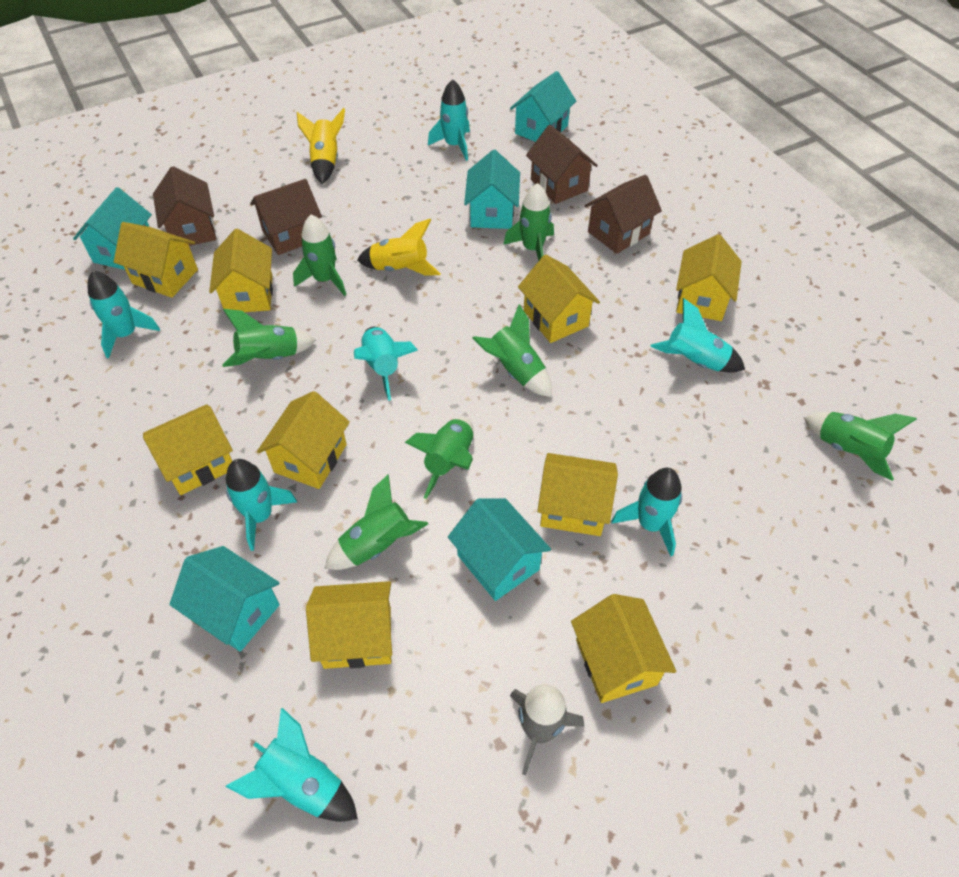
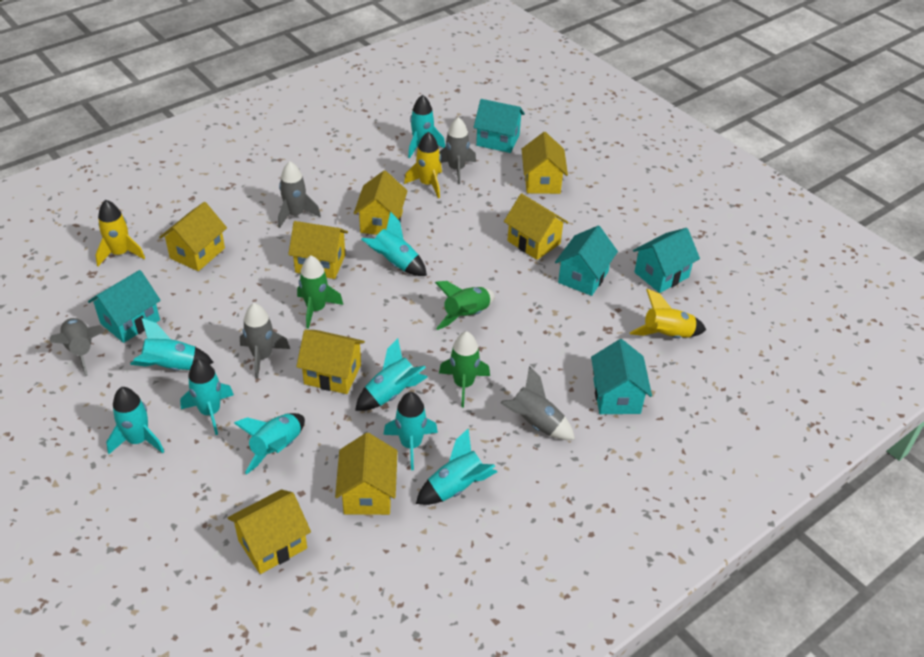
brown house: [153,166,216,246] [250,179,322,255] [526,125,598,204] [585,175,662,254] = 4 -> none = 0
green rocket: [223,309,316,367] [293,214,346,296] [325,474,428,570] [404,417,473,499] [473,304,552,397] [503,183,554,261] [803,412,917,481] = 7 -> [297,256,343,329] [435,281,495,330] [439,331,490,407] = 3
grey rocket: [510,684,584,776] = 1 -> [50,318,106,376] [240,303,290,379] [278,161,321,228] [439,117,476,184] [501,366,575,440] = 5
turquoise rocket: [88,270,160,359] [225,708,358,822] [226,459,297,551] [354,327,418,401] [428,79,470,161] [612,468,682,556] [650,298,745,372] = 7 -> [106,387,164,454] [130,318,214,371] [180,358,234,435] [234,413,305,474] [355,338,428,411] [361,211,427,276] [383,392,438,470] [408,95,445,158] [416,428,497,505] = 9
yellow house: [114,222,198,298] [143,404,233,495] [209,229,273,314] [257,391,350,489] [306,581,392,669] [518,254,600,343] [537,453,618,536] [571,594,676,703] [676,234,742,321] = 9 -> [159,202,227,271] [228,489,311,574] [288,221,348,279] [296,330,365,394] [335,433,397,515] [354,171,407,235] [504,193,569,260] [522,132,568,194] = 8
yellow rocket: [297,108,345,184] [357,219,441,276] = 2 -> [95,200,145,266] [404,132,442,198] [630,289,706,338] = 3

